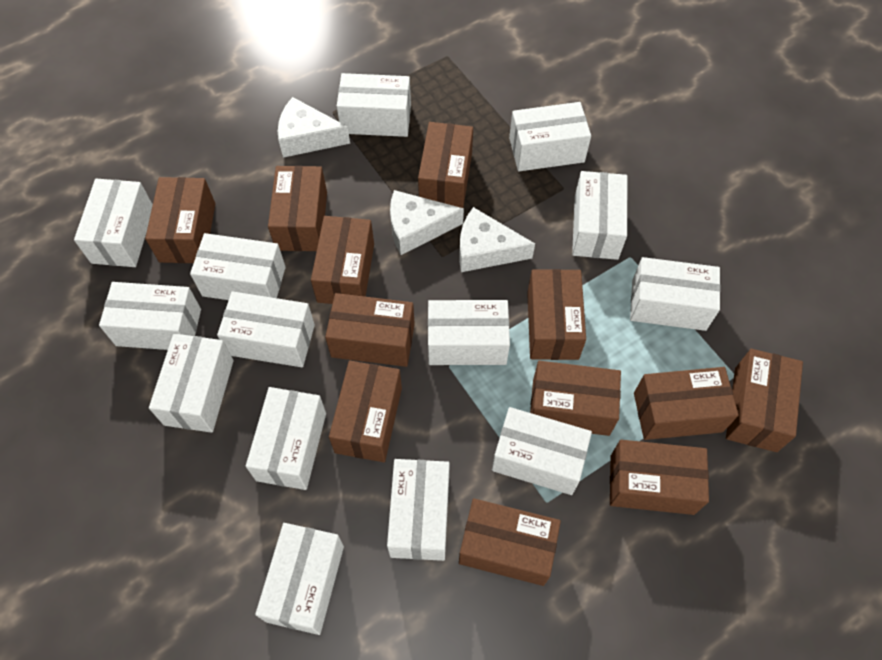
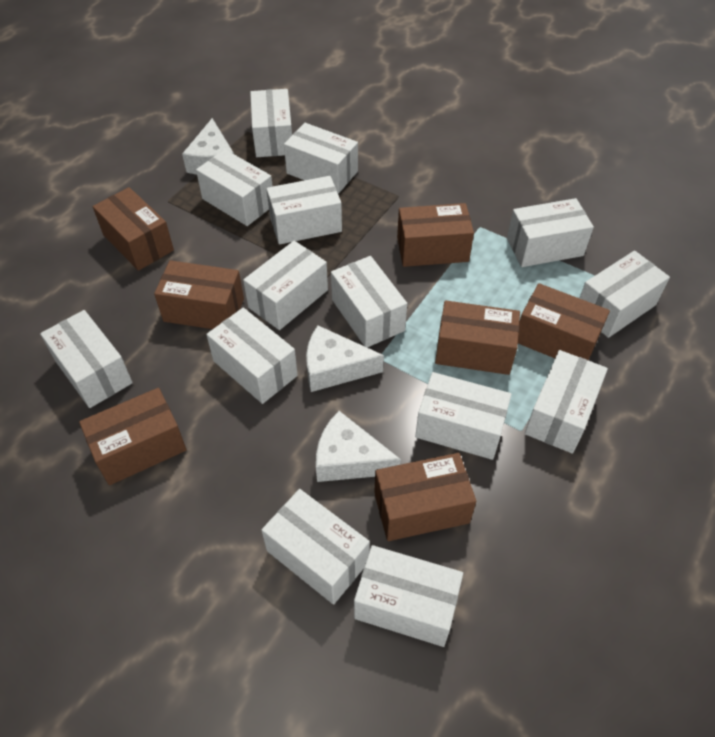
brown box: [145,177,215,263] [268,166,327,251] [311,216,374,304] [325,293,415,367] [329,361,402,462] [418,122,473,208] [459,498,561,586] [527,269,586,360] [530,361,621,436] [610,440,709,515] [634,367,738,440] [726,349,803,452] = 12 -> [79,388,187,485] [93,187,174,271] [154,260,244,329] [374,453,476,541] [397,203,474,267] [435,300,520,375] [518,283,610,360] = 7

